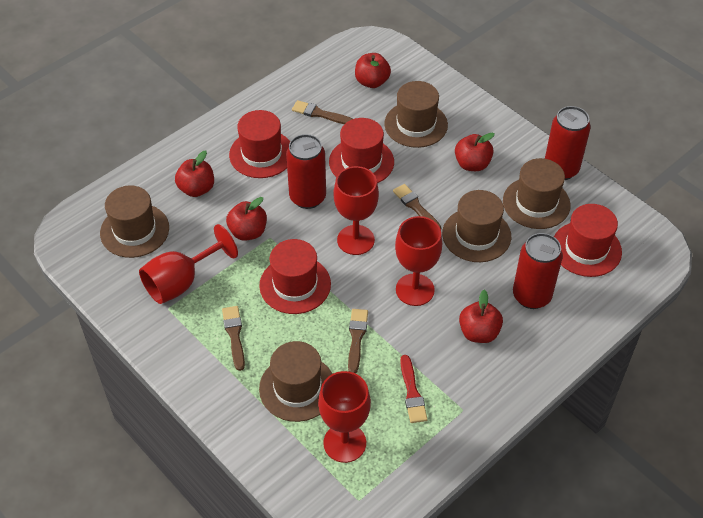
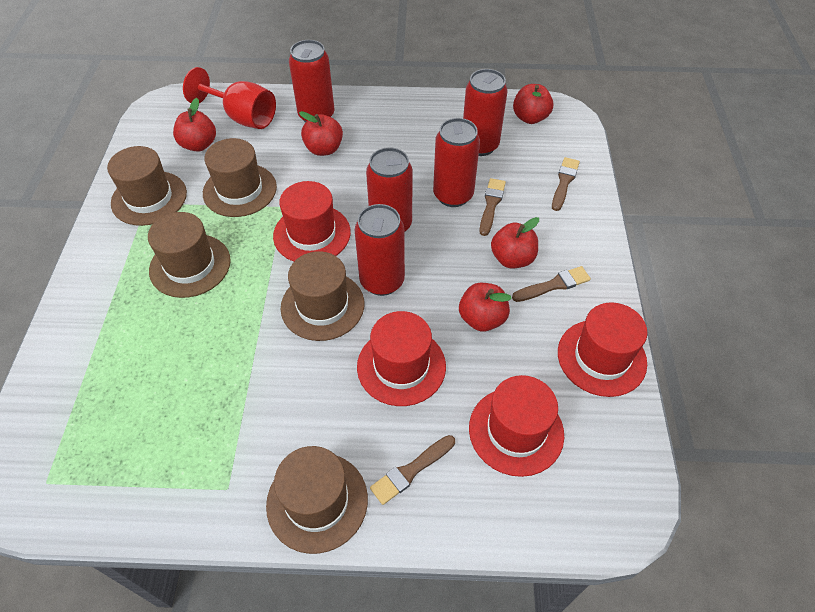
red brush: [400,355,427,423] = 1 -> none = 0
red can: [286,134,326,209] [513,233,563,309] [545,106,591,180] = 3 -> [289,40,334,123] [355,204,405,296] [366,147,413,232] [433,118,480,207] [463,69,508,156] = 5
red goblet: [139,224,238,304] [318,371,371,463] [334,166,379,255] [395,216,442,306] = 4 -> [183,67,276,129] = 1

